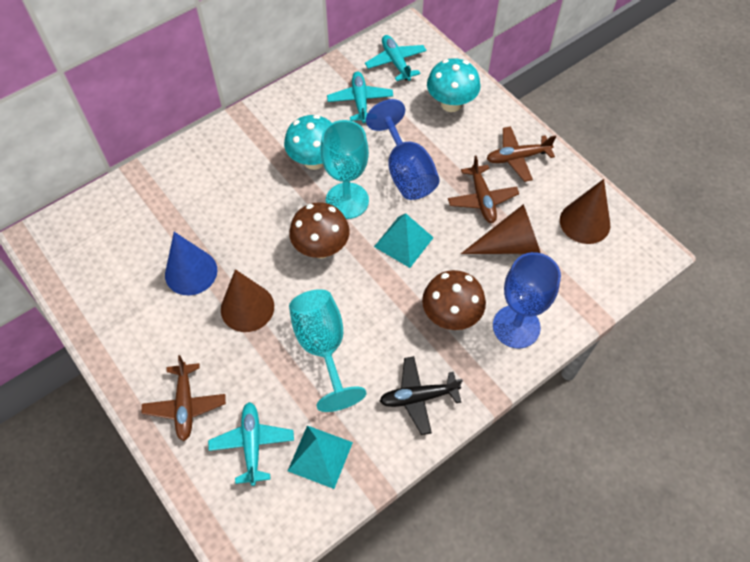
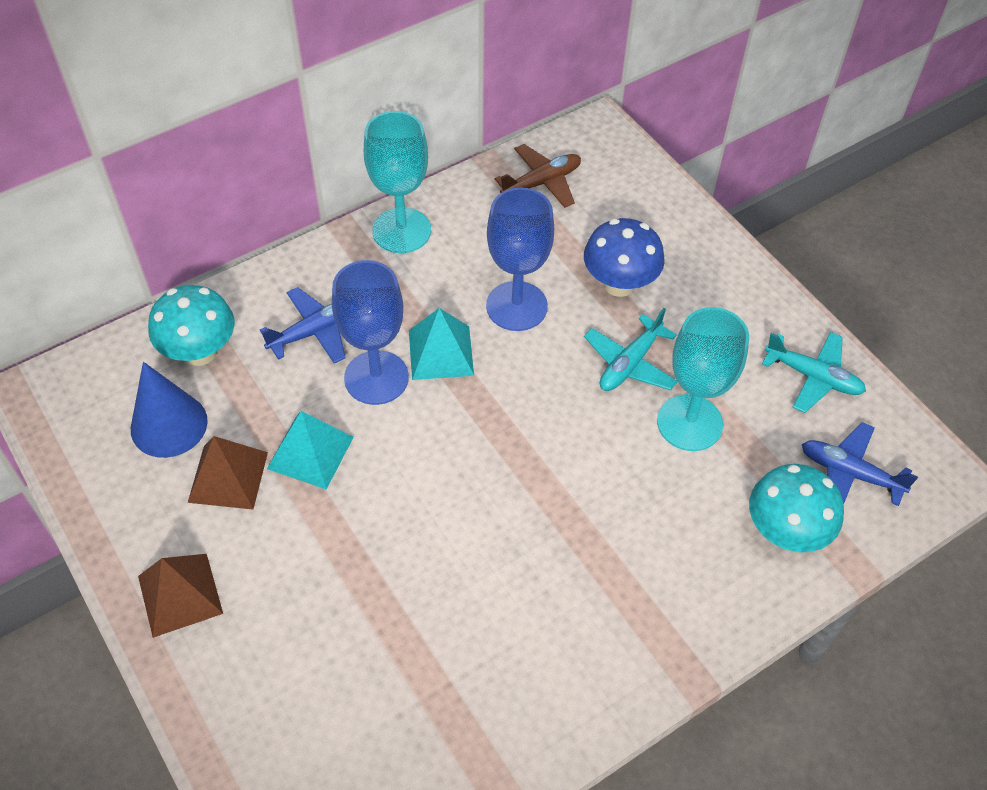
black plane: [380,356,463,435] = 1 -> none = 0
blue mushroom: none = 0 -> [584,218,665,297] = 1
blue plane: none = 0 -> [260,287,346,364] [802,422,918,506] = 2
brown cone: [221,269,274,332] [461,204,540,254] [560,179,610,244] = 3 -> none = 0
brown mushroom: [289,202,350,258] [422,270,486,330] = 2 -> none = 0
brown plane: [142,355,226,441] [448,156,519,223] [486,126,556,182] = 3 -> [495,144,581,208] = 1
brown pyramid: none = 0 -> [138,554,223,638] [188,436,268,510] = 2
turquoise plane: [208,402,294,486] [327,72,393,123] [365,35,427,81] = 3 -> [584,308,678,391] [762,332,866,413] = 2

